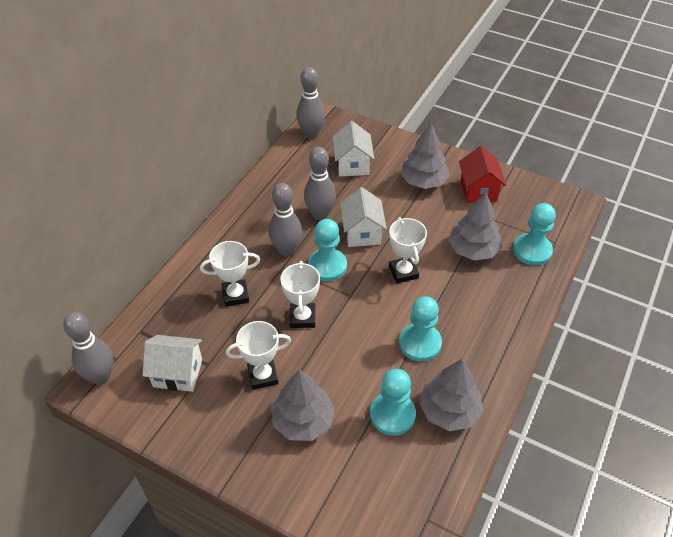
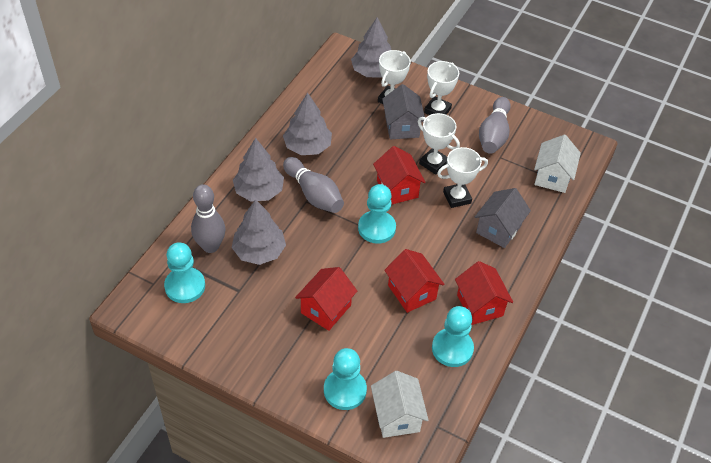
grey bowling pin: [63,312,113,385] [269,183,302,257] [296,67,325,139] [304,147,336,220] = 4 -> [191,184,225,253] [283,157,344,213] [479,97,511,154] = 3
grey house: none = 0 -> [382,84,425,139] [475,188,531,248] = 2
red house: [459,146,506,203] = 1 -> [295,267,357,331] [373,146,426,205] [384,249,445,313] [455,261,513,325] = 4
white house: [142,335,202,392] [333,121,374,176] [340,187,387,247] = 3 -> [371,371,429,438] [534,135,581,193] = 2

